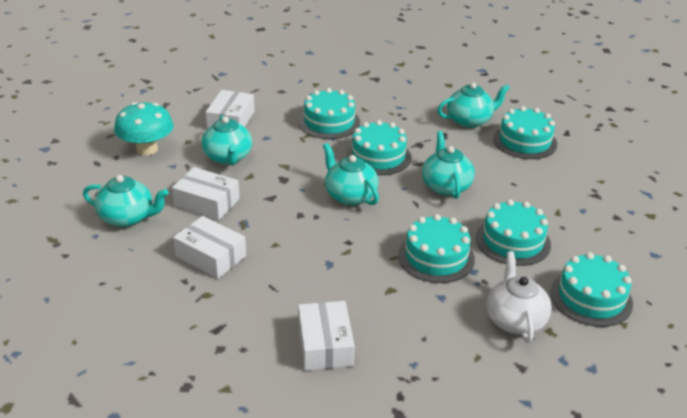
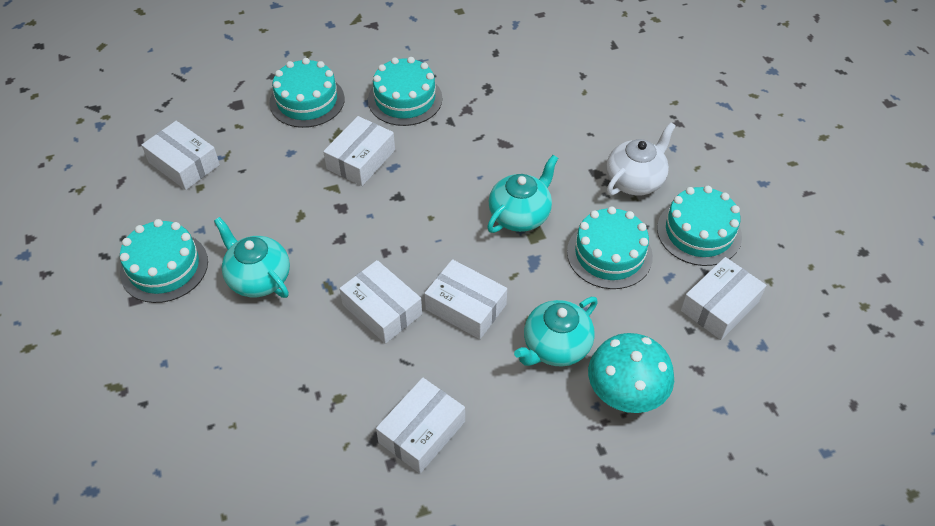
turquoise cake: [299,88,360,139] [346,120,411,175] [398,214,475,283] [476,199,551,266] [493,106,557,159] [550,252,633,327] = 6 -> [120,219,208,303] [270,58,345,128] [368,57,442,126] [567,206,653,289] [657,186,742,266] = 5
turquoise teapot: [83,175,169,227] [202,115,252,165] [323,143,379,206] [422,131,475,199] [437,83,510,128] = 5 -> [214,217,290,298] [487,155,558,233] [514,297,598,367] = 3
white box: [172,167,240,220] [173,216,246,279] [206,90,255,129] [298,301,355,371] = 4 -> [142,121,220,190] [323,116,395,186] [339,260,422,344] [376,378,465,473] [424,259,507,339] [681,257,766,340] = 6

